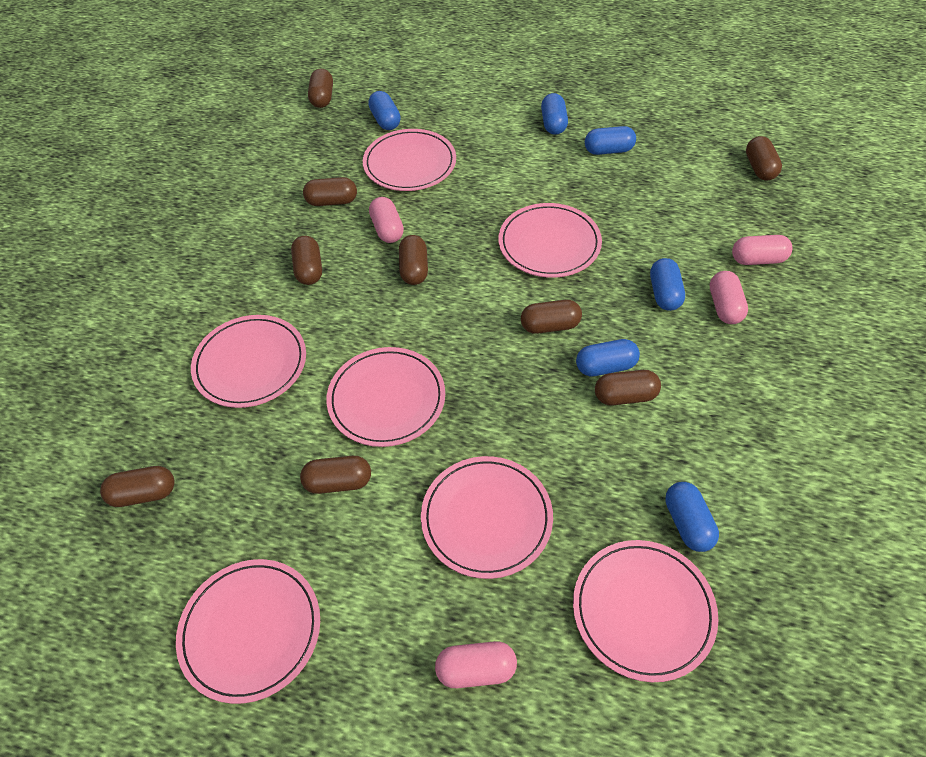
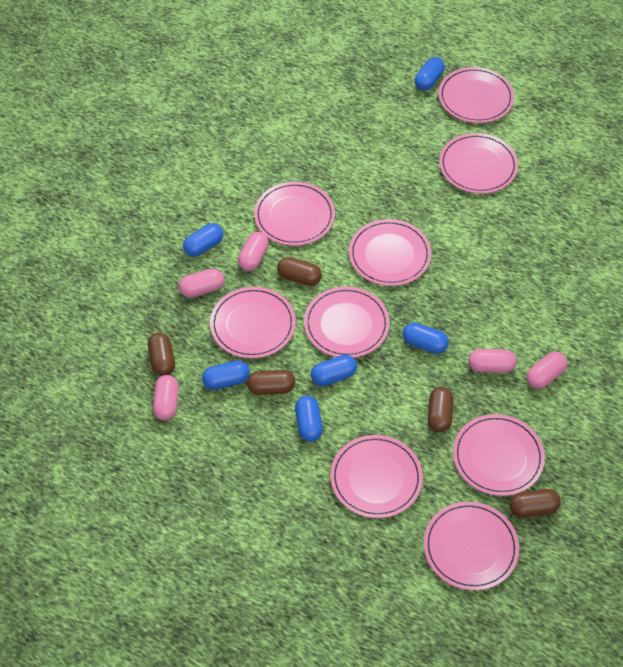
brown capsule: [100,466,175,507] [291,236,322,285] [300,456,371,494] [303,177,357,206] [308,68,333,108] [399,235,428,285] [521,300,582,334] [595,370,661,406] [746,136,782,181] = 9 -> [148,333,175,376] [247,370,295,395] [277,257,322,286] [428,387,453,433] [509,489,561,518] = 5
pink capsule: [369,197,404,243] [435,641,517,688] [710,271,748,324] [732,235,793,265] = 4 -> [153,375,179,420] [179,269,224,298] [238,232,269,271] [468,349,517,373] [527,351,568,389] = 5
pink plate: [176,559,320,704] [191,315,306,408] [326,347,445,447] [363,129,456,191] [421,456,553,579] [498,203,602,278] [573,540,719,682] = 7 -> [210,287,296,358] [254,182,335,246] [304,287,390,358] [330,435,423,518] [349,219,431,286] [424,502,519,590] [438,67,514,123] [439,133,518,194] [453,414,545,496] = 9

